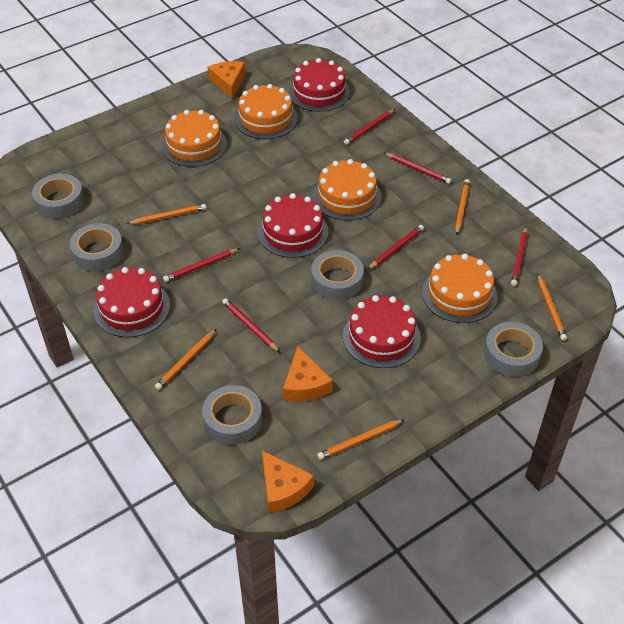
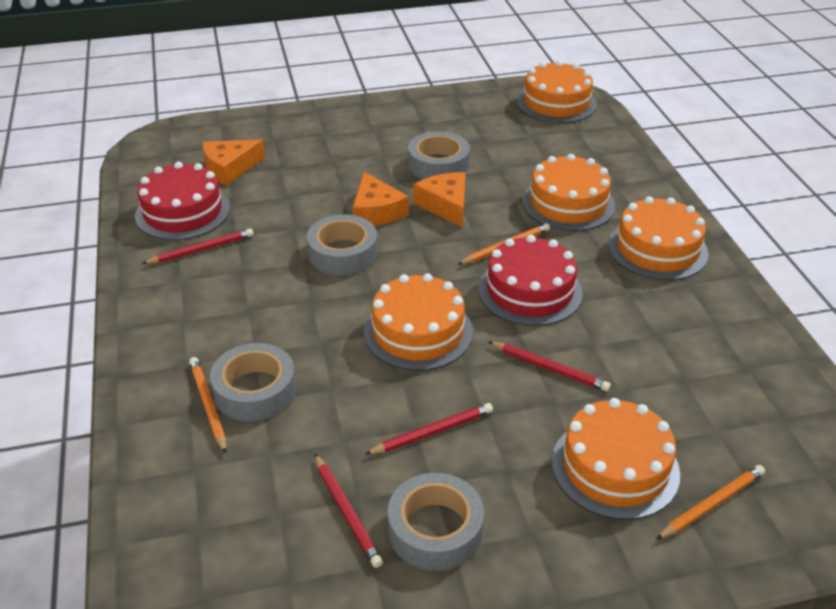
grey tape: [32,174,84,219] [70,223,124,271] [202,385,262,445] [311,250,364,300] [484,322,543,377] = 5 -> [210,343,296,421] [307,215,378,275] [388,473,484,571] [408,131,470,179] = 4
orange cake: [162,110,227,167] [234,84,298,139] [313,159,381,221] [422,254,497,323] = 4 -> [364,273,473,371] [517,60,597,123] [522,154,615,231] [552,398,680,520] [608,196,708,280] = 5
orange pencil: [127,204,206,224] [155,329,216,390] [317,419,405,460] [455,179,470,235] [538,274,567,341] = 5 -> [189,357,227,454] [457,223,550,265] [656,465,765,540] = 3
red cake: [94,267,170,338] [258,193,328,258] [289,58,350,112] [343,295,421,368] = 4 -> [135,162,230,240] [478,235,582,326] = 2
red pencil: [163,248,240,282] [222,298,280,352] [344,109,395,145] [367,225,424,270] [384,153,451,184] [511,227,528,286] = 6 -> [142,228,253,264] [315,454,383,568] [364,403,493,455] [488,341,611,391] = 4

